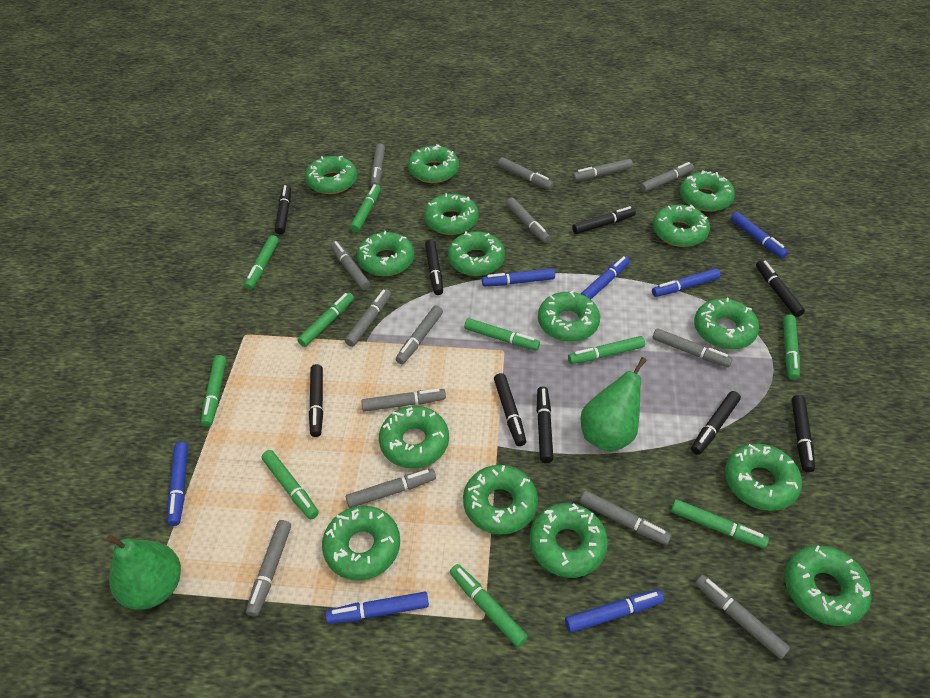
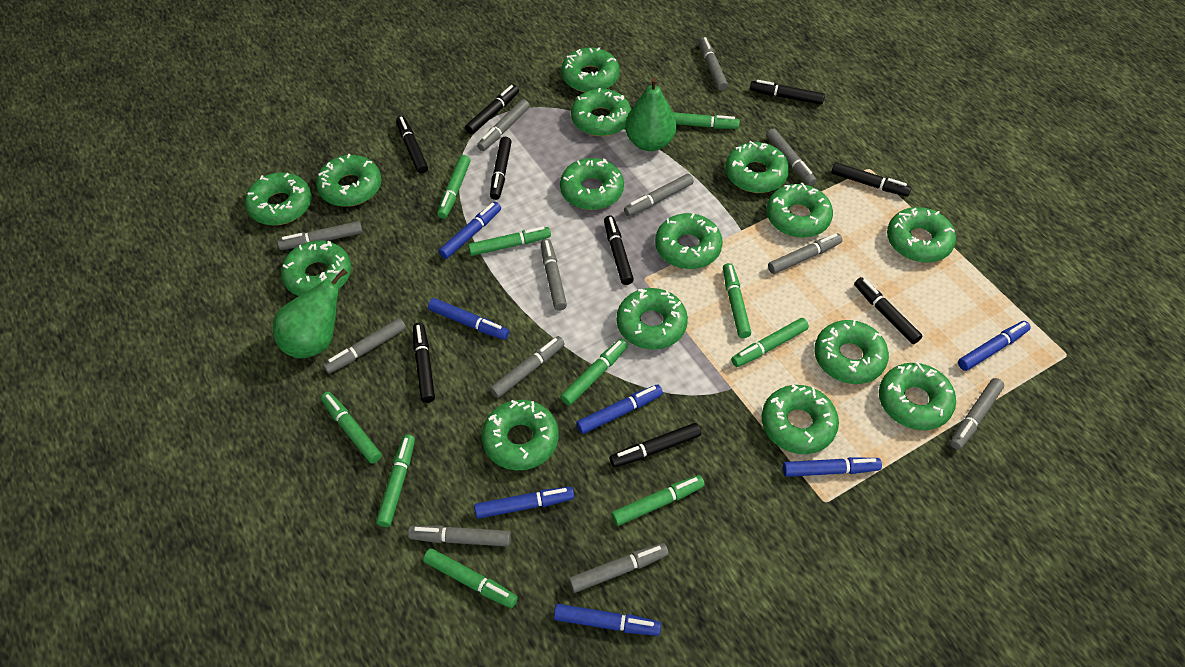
grey marker: [246,520,291,617] [331,241,370,290] [345,289,391,347] [346,468,436,508] [361,388,446,412] [371,143,385,186] [396,305,443,364] [498,157,554,190] [506,197,550,243] [572,159,633,181] [580,491,672,545] [640,162,694,192] [652,328,733,367] [695,575,790,659] = 14 -> [277,221,363,250] [323,318,406,374] [408,525,511,547] [477,99,530,151] [490,336,565,398] [541,239,567,311] [569,543,668,593] [624,174,694,216] [699,37,728,91] [766,128,817,186] [768,233,843,274] [950,378,1004,450] = 12

